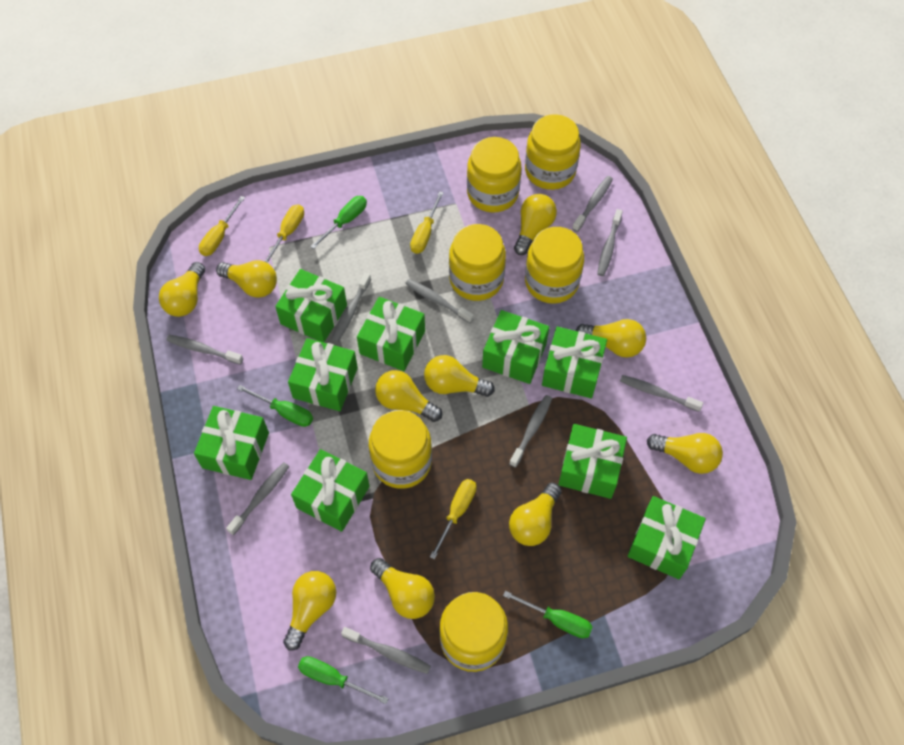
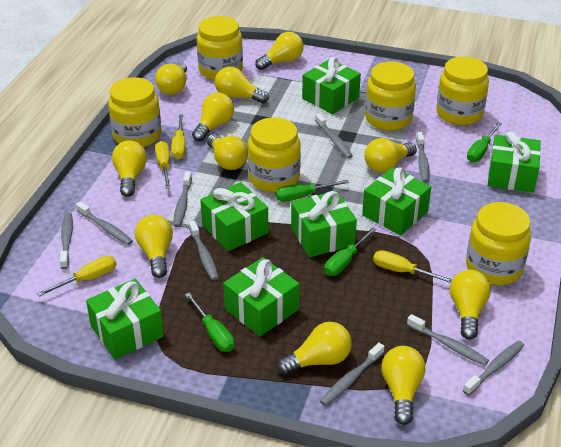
green gift: [194,406,269,480] [275,269,347,342] [288,338,358,411] [291,449,370,532] [357,297,425,371] [482,310,549,384] [542,327,607,398] [558,424,627,499] [628,496,706,579] = 9 -> [86,279,164,359] [200,182,268,251] [223,257,299,336] [291,191,357,257] [302,57,361,114] [362,167,431,235] [488,131,541,193] = 7
yellow light bulb: [159,262,205,317] [216,260,277,298] [283,571,336,651] [370,558,435,619] [375,370,442,422] [424,355,495,397] [509,483,562,546] [514,194,557,255] [576,319,646,358] [647,433,723,474] = 10 -> [112,141,147,197] [135,215,173,278] [155,62,187,95] [192,92,234,142] [207,134,248,170] [215,67,269,103] [255,32,304,70] [277,322,352,375] [364,138,417,173] [381,346,426,425] [450,270,491,339] = 11

